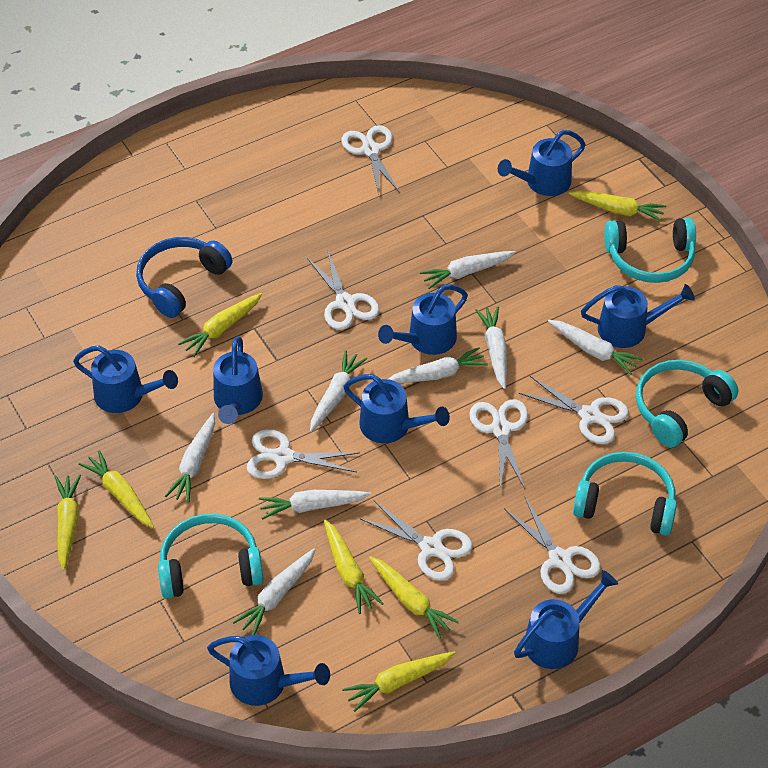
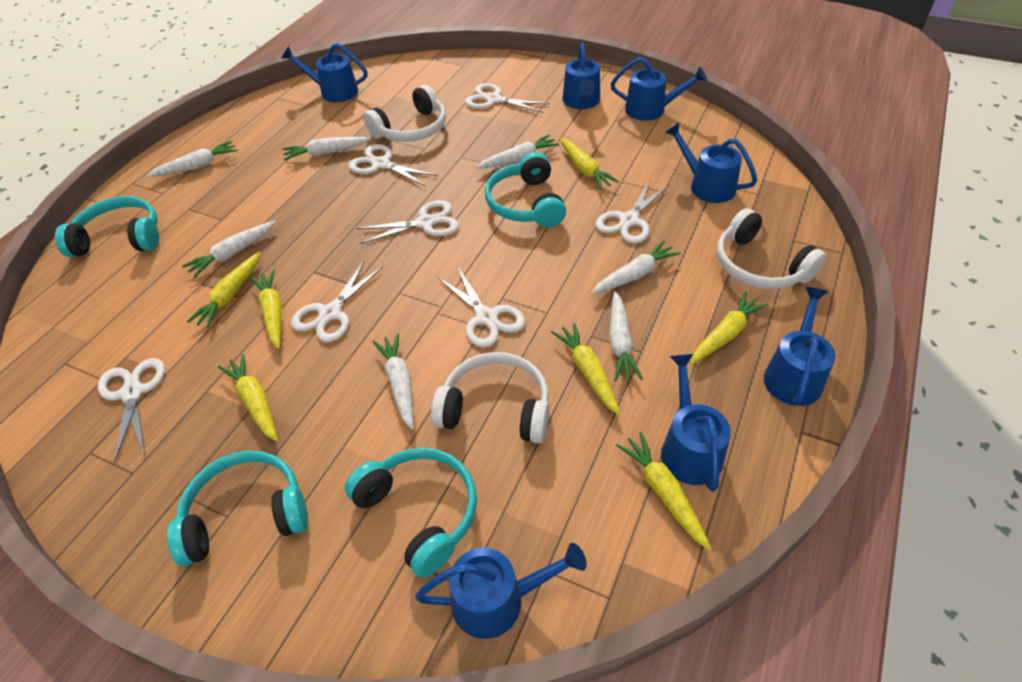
blue headphones: [136,237,232,318] = 1 -> none = 0
blue watering can: [73,346,178,413] [207,635,330,706] [213,336,263,424] [344,374,450,443] [378,284,468,355] [498,130,586,196] [514,570,618,669] [581,284,695,348] = 8 -> [281,43,367,102] [415,543,587,639] [562,43,600,109] [611,57,707,121] [661,354,731,492] [665,122,757,203] [764,287,835,406] = 7
white carrot: [165,413,215,502] [232,549,315,635] [259,490,371,520] [310,350,367,432] [388,347,488,383] [420,251,516,289] [475,306,507,389] [548,320,643,375] = 8 -> [147,141,238,177] [182,220,276,278] [283,137,371,161] [373,334,414,430] [475,135,560,169] [591,240,681,294] [609,291,643,381] = 7
white headphones: none = 0 -> [364,85,446,142] [431,352,549,443] [717,208,826,289] = 3

